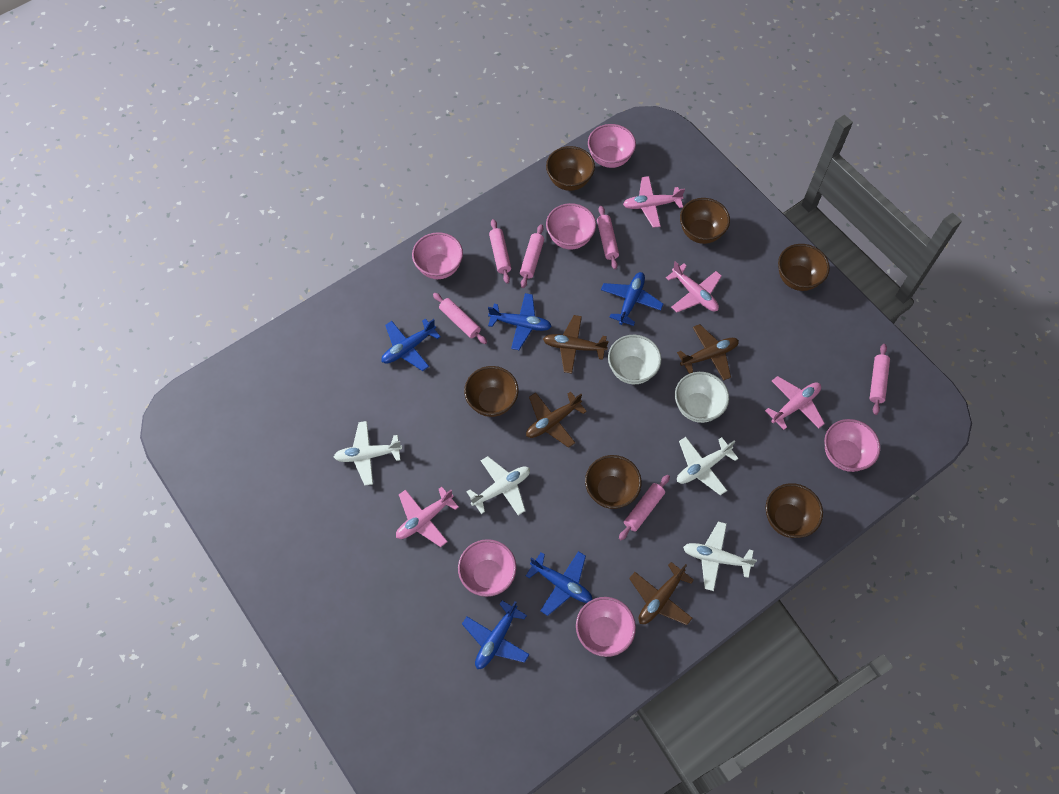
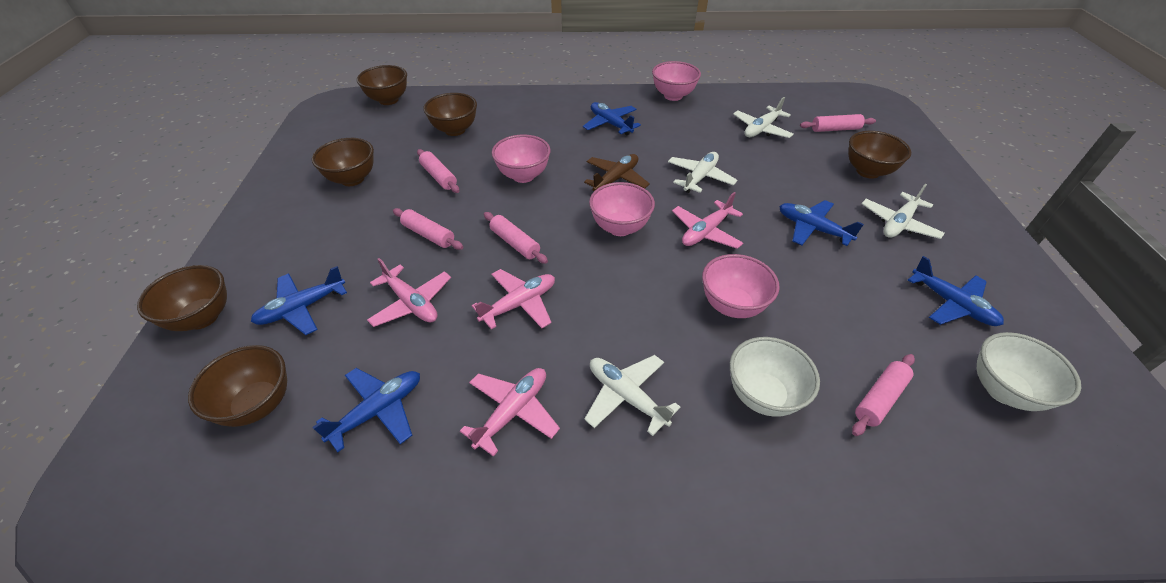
brown plane: [526,392,587,448] [543,315,609,374] [629,562,694,625] [677,324,739,380] = 4 -> [584,154,650,191] = 1
pink bowl: [412,232,463,279] [458,539,517,597] [546,203,596,250] [576,597,636,657] [588,124,636,168] [824,419,880,472] = 6 -> [492,135,551,183] [589,182,655,236] [652,61,701,101] [702,254,780,318] = 4
pink rolling pin: [433,293,487,344] [489,219,511,283] [520,224,544,288] [597,206,619,270] [619,475,670,540] [870,344,890,415] = 6 -> [393,208,463,250] [417,149,459,193] [484,212,548,264] [800,114,876,132] [852,354,915,436] = 5

